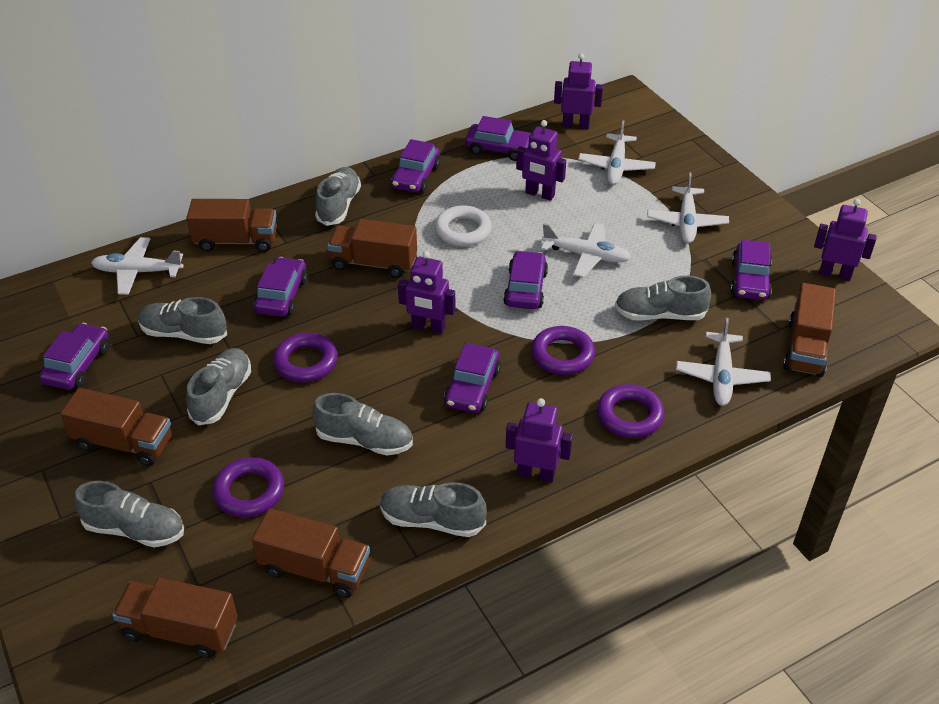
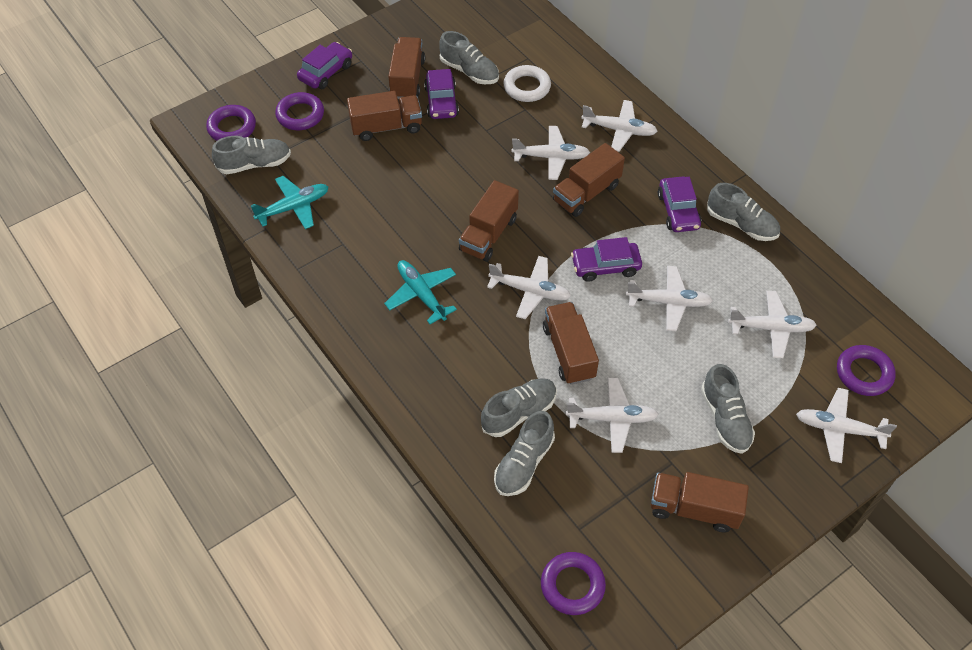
grey shoe: [74,481,184,547] [138,297,227,344] [186,348,251,425] [312,393,413,456] [315,167,361,226] [380,482,487,537] [615,276,711,321] = 7 -> [212,136,291,174] [439,31,499,84] [481,378,557,437] [494,411,555,496] [701,364,755,454] [707,183,780,241] = 6
purple car: [39,323,110,390] [254,257,308,317] [391,139,440,193] [444,343,501,413] [465,116,531,161] [503,250,548,309] [730,240,772,300] = 7 -> [297,42,352,89] [424,69,459,119] [571,237,642,282] [658,176,702,232] = 4
purple robot: [398,251,456,334] [506,398,573,483] [516,120,566,201] [554,53,603,129] [814,199,877,281] = 5 -> none = 0
turquoise plane: none = 0 -> [251,176,328,229] [384,260,457,324] = 2
white plane: [91,237,183,295] [541,223,631,277] [578,120,656,185] [647,173,729,243] [676,318,771,406] = 5 -> [487,256,571,319] [512,126,590,180] [566,378,659,453] [581,100,658,152] [626,266,713,331] [728,291,817,358] [796,388,897,463] = 7

